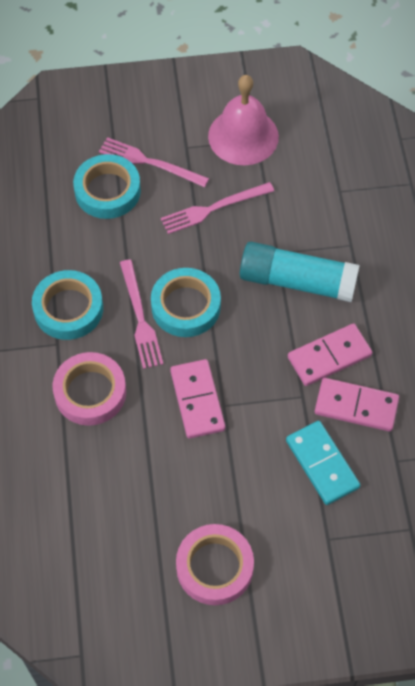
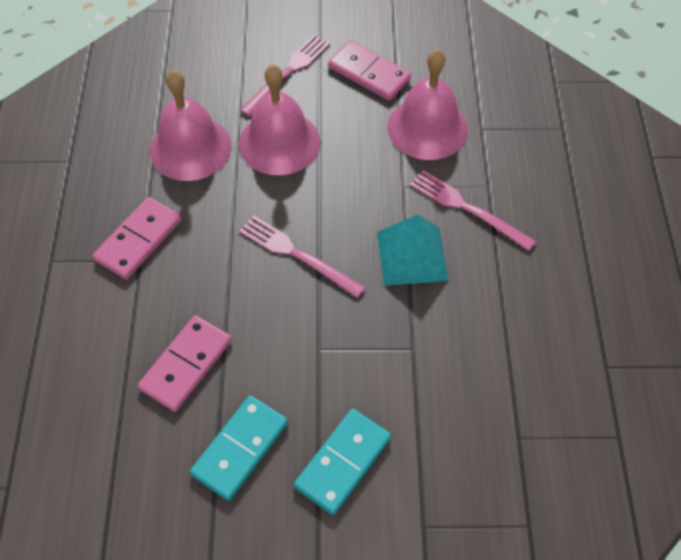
pink bell: [208,75,279,165] = 1 -> [149,70,232,181] [239,64,321,175] [387,49,468,160] = 3
pink tape: [52,352,126,426] [176,524,254,605] = 2 -> none = 0
turquoise domino: [286,421,360,505] = 1 -> [190,395,288,501] [294,409,391,515] = 2
turquoise glue stick: [240,242,360,302] = 1 -> none = 0
turquoise pyramid: none = 0 -> [377,214,449,286] = 1
turquoise tape: [32,270,103,340] [73,154,141,219] [151,268,221,337] = 3 -> none = 0

